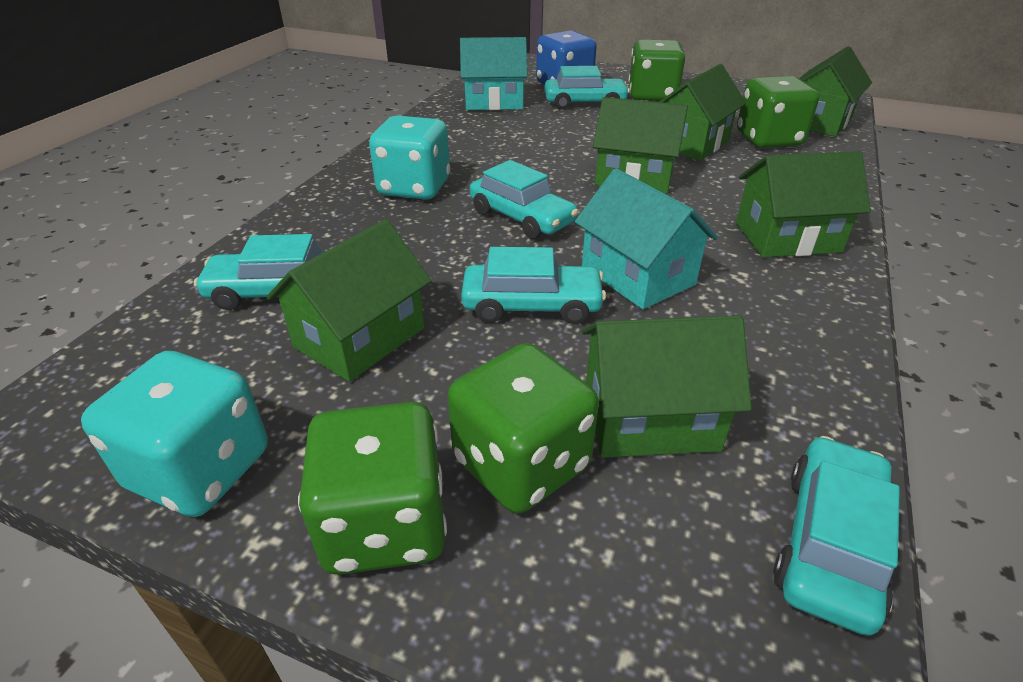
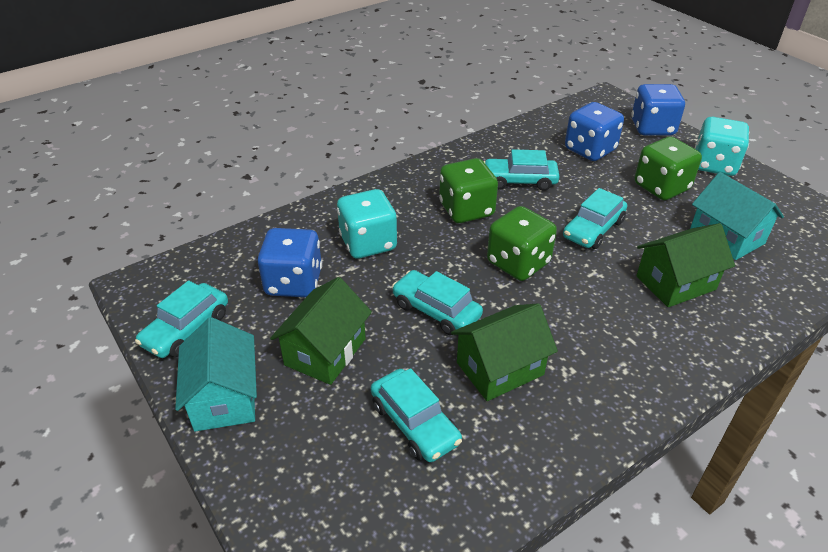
blue dice: [536,30,597,85] = 1 -> [258,228,322,297] [565,102,624,161] [631,84,685,135] = 3
green dice: [298,402,447,575] [448,343,599,513] [629,40,685,101] [737,76,819,148] = 4 -> [439,158,498,223] [487,206,557,281] [635,136,702,200] = 3
green house: [266,219,431,382] [582,315,752,458] [593,97,688,194] [659,64,746,161] [736,151,871,257] [799,46,872,137] = 6 -> [270,277,372,385] [451,303,558,401] [636,223,735,307] = 3

